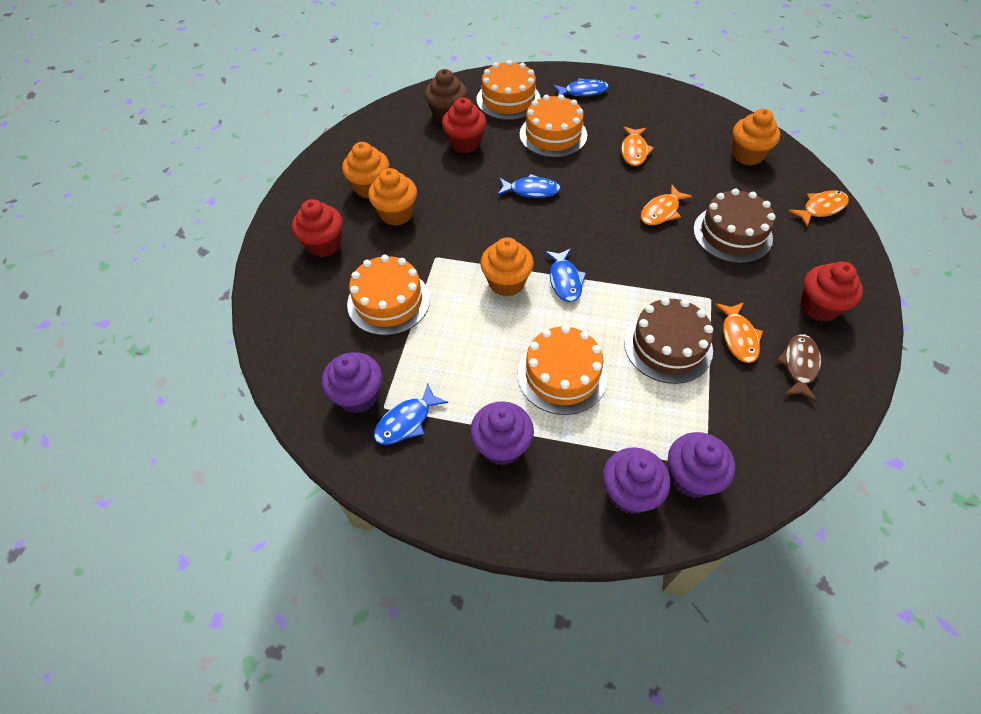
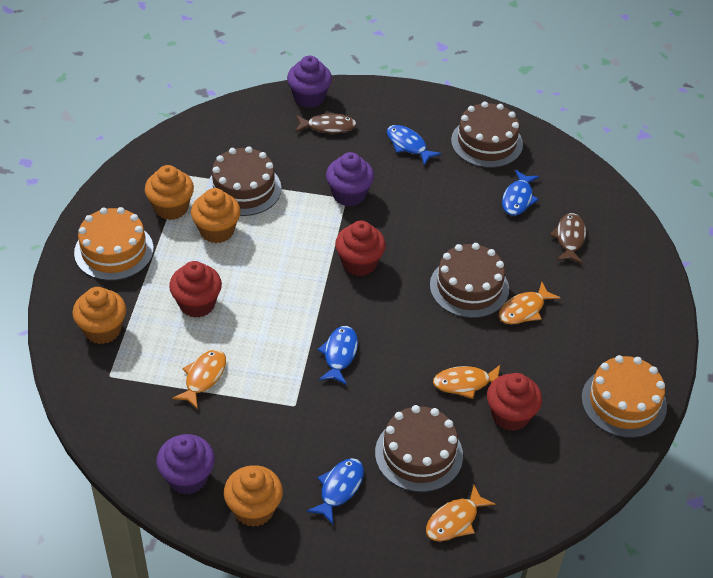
brown cake: [624,297,713,384] [693,189,776,263] = 2 -> [206,146,281,216] [375,405,463,492] [430,243,509,318] [451,102,523,168] = 4
brown cupcake: [425,69,467,123] = 1 -> none = 0
brown fish: [777,334,821,402] = 1 -> [295,110,357,134] [550,213,586,264] = 2
orange cake: [347,255,430,335] [476,60,541,120] [518,325,608,415] [520,94,587,157] = 4 -> [74,207,154,281] [581,355,667,438] = 2
purple cupcake: [322,352,382,413] [470,401,534,465] [603,447,670,514] [668,432,735,498] = 4 -> [156,434,215,495] [287,56,332,108] [326,152,374,206] = 3

